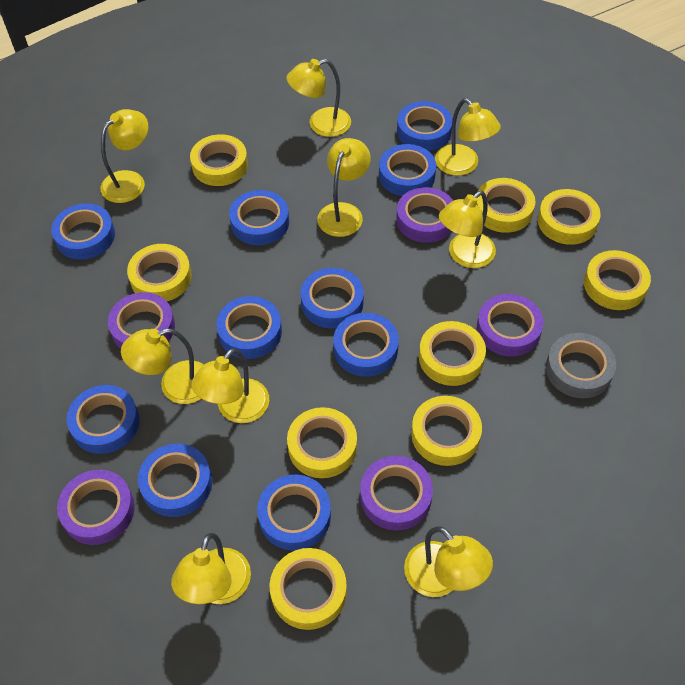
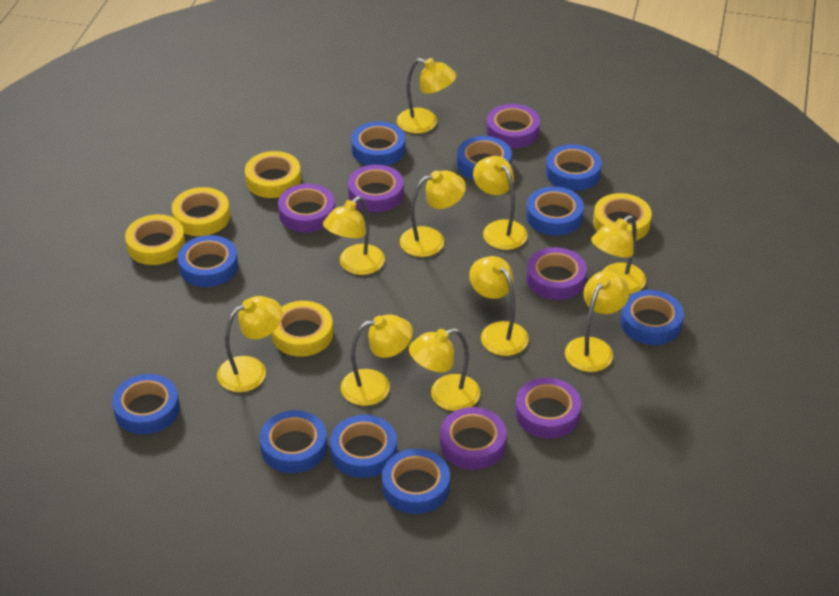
grey tape: [546,333,616,398] = 1 -> none = 0
purple tape: [57,470,135,545] [108,292,175,349] [360,456,433,531] [396,187,453,243] [477,294,544,357] = 5 -> [278,184,335,232] [348,165,404,212] [440,407,507,470] [486,104,540,148] [515,378,581,438] [526,247,587,300] = 6
yellow lamp: [100,109,149,203] [121,328,204,404] [171,533,251,604] [191,348,269,423] [287,59,351,137] [318,138,371,237] [404,526,493,597] [435,98,501,176] [439,191,496,268] = 9 -> [217,296,282,392] [323,196,385,275] [341,315,413,406] [397,58,457,134] [400,170,466,257] [409,328,480,411] [469,256,529,356] [473,156,527,250] [565,271,630,372] [591,215,646,294] = 10
yellow tape: [127,244,192,301] [190,134,248,186] [270,548,347,630] [287,407,357,478] [411,396,482,466] [419,321,486,386] [476,178,535,233] [538,189,601,245] [584,250,651,310] = 9 -> [125,214,185,265] [172,187,230,236] [245,151,301,198] [271,301,333,357] [593,193,652,241] = 5

